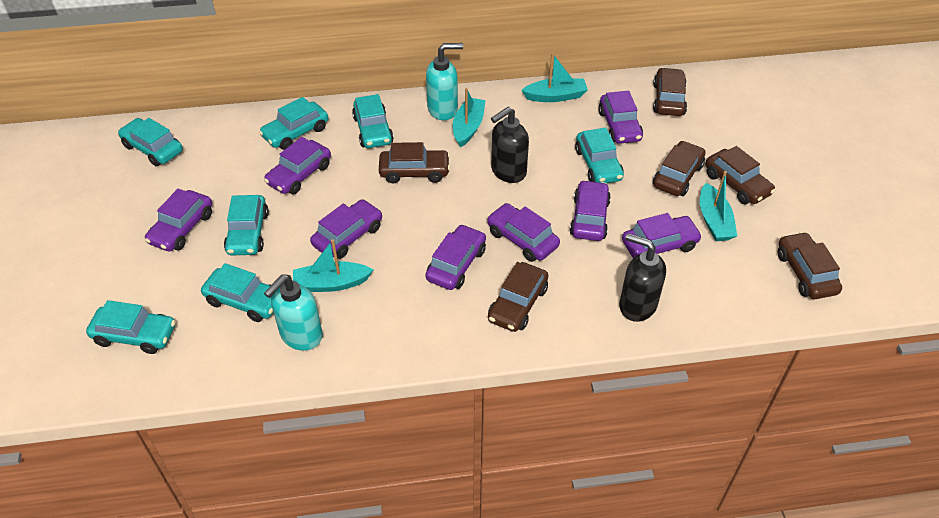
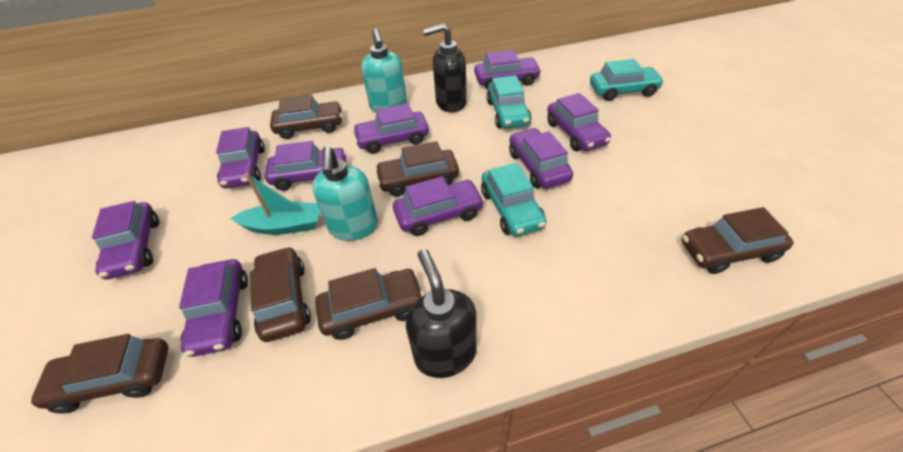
purple car: [145,189,212,252] [264,137,331,194] [310,199,382,259] [425,224,486,290] [487,203,560,262] [570,180,611,241] [598,91,643,144] [622,213,702,258] = 8 -> [92,201,159,280] [179,259,248,357] [216,127,265,189] [265,141,347,191] [352,103,429,154] [393,176,484,236] [474,50,542,89] [509,128,573,189] [547,93,611,151] = 9
turquoise boat: [293,239,373,292] [453,88,486,147] [521,53,588,102] [700,171,737,241] = 4 -> [230,173,320,235] = 1
turquoise car: [86,300,176,354] [118,118,183,166] [201,263,273,322] [224,195,269,256] [259,97,328,150] [352,94,394,148] [575,128,624,183] = 7 -> [481,163,547,236] [486,75,531,128] [590,59,664,101] = 3

